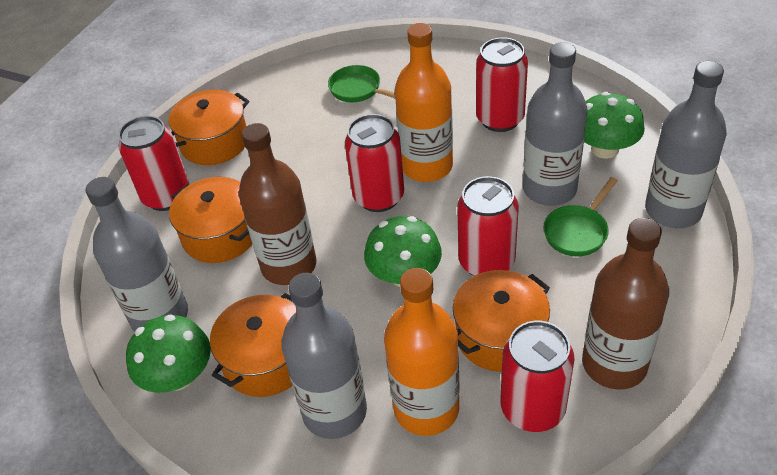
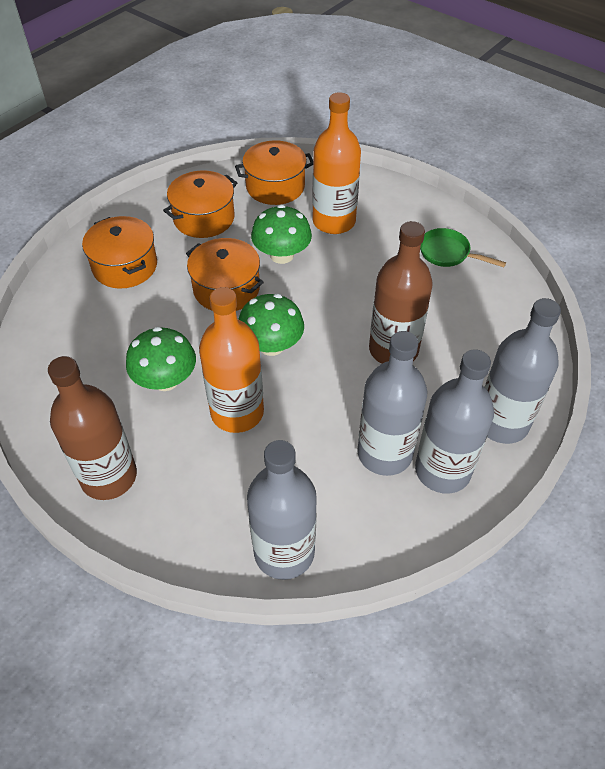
green pan: [328,65,395,102] [543,177,618,257] = 2 -> [420,228,506,267] = 1
red can: [118,116,189,211] [345,114,404,212] [457,176,519,276] [476,37,528,132] [500,321,575,432] = 5 -> none = 0

